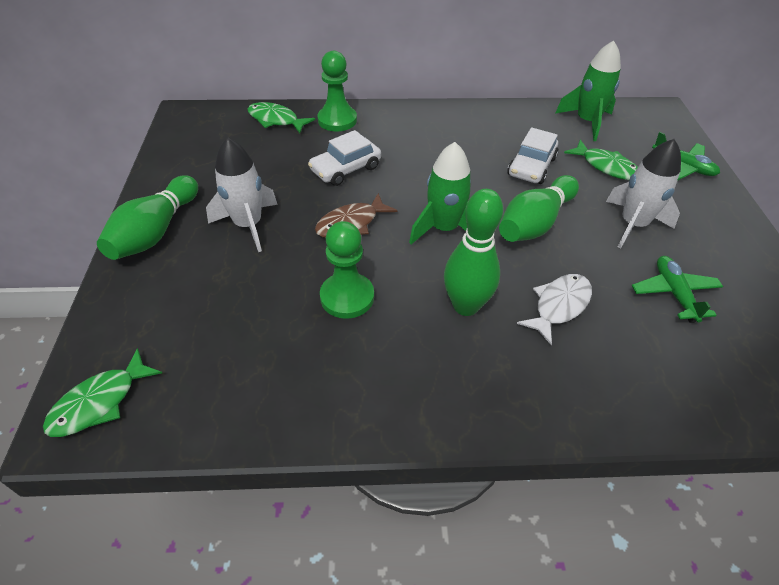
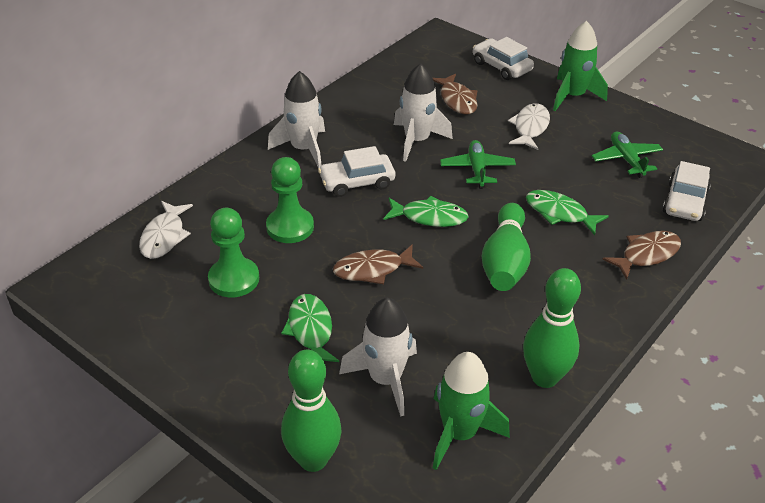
brown fish: [315,193,397,238] = 1 -> [333,244,423,284] [433,73,478,114] [602,231,681,279] = 3
white car: [308,130,381,186] [507,127,558,184] = 2 -> [318,146,395,197] [473,37,534,80] [663,161,711,221] = 3
white fish: [517,274,592,345] = 1 -> [139,201,193,259] [508,103,550,150] = 2
white rocket: [206,137,278,252] [606,139,681,248] = 2 -> [268,71,325,168] [339,297,417,417] [394,63,453,162] = 3

